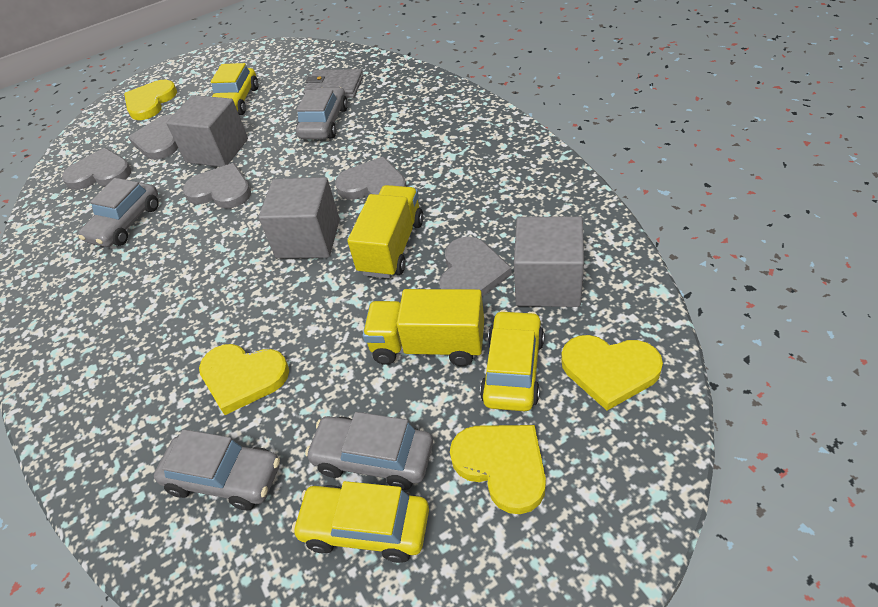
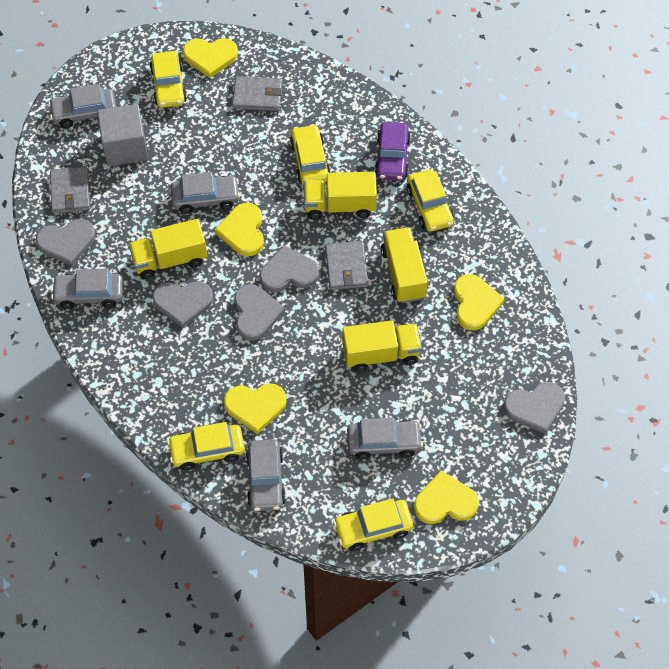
grey car: [79,178,159,247] [154,429,280,510] [296,87,348,139] [305,412,433,490] = 4 -> [48,84,116,128] [51,269,124,309] [171,172,240,214] [246,439,286,511] [347,418,423,459] = 5
grey cube: [167,95,248,167] [258,177,340,259] [514,216,584,307] = 3 -> [97,104,148,166] = 1
grey wallet: [303,69,363,98] = 1 -> [50,166,90,214] [232,76,282,111] [325,241,368,290] = 3
purple car: none = 0 -> [375,122,411,181] = 1
yellow car: [211,63,258,115] [292,481,429,563] [480,310,544,411] = 3 -> [150,51,187,108] [167,422,245,470] [290,124,331,185] [333,498,413,551] [407,169,454,232] = 5
yellow heart: [124,80,177,120] [199,344,289,415] [450,425,546,514] [561,335,663,411] = 4 -> [183,38,238,78] [215,203,264,256] [224,383,287,434] [414,471,479,524] [454,274,505,330] = 5
yellow truck: [347,185,424,278] [363,289,484,366] = 2 -> [129,219,207,279] [304,172,377,219] [342,320,422,372] [381,227,428,303] = 4

